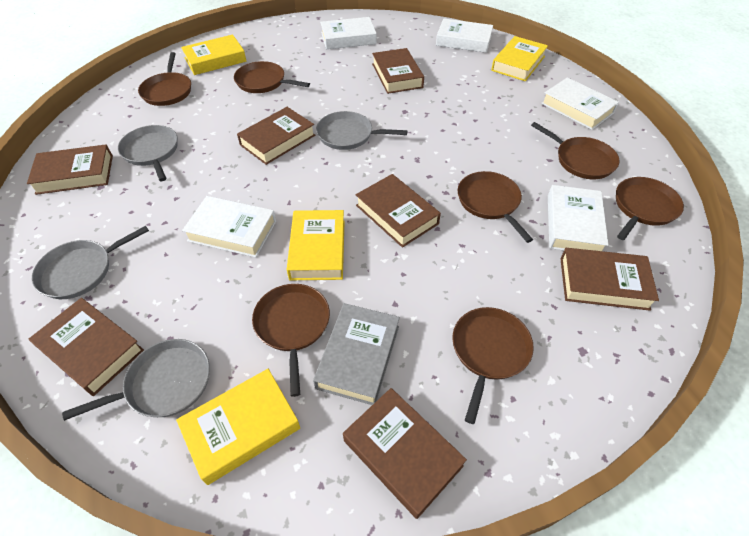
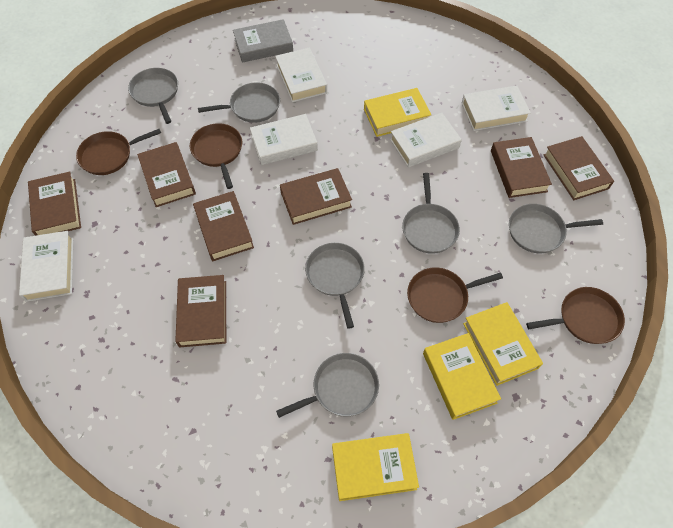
brown pan: [138,52,191,106] [234,61,310,93] [252,284,330,397] [452,307,534,424] [458,171,533,243] [531,122,620,179] [616,177,684,240] = 7 -> [76,129,161,175] [190,123,242,189] [407,267,503,323] [526,287,625,344] = 4
grey pan: [32,226,149,299] [62,339,210,421] [118,125,178,181] [316,111,407,150] = 4 -> [128,68,178,124] [198,82,280,123] [276,353,379,418] [305,243,365,329] [402,173,460,254] [509,204,603,253] = 6

